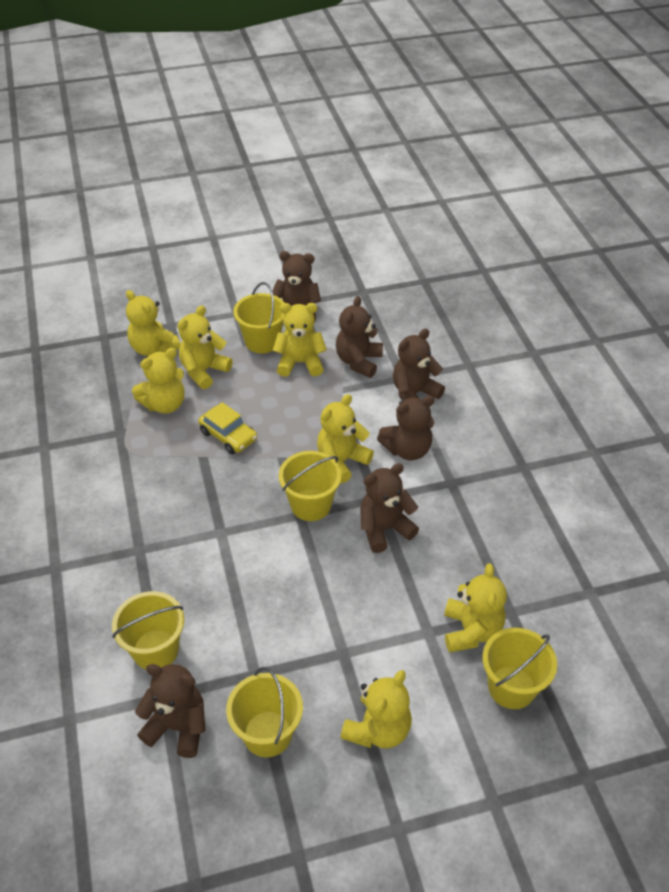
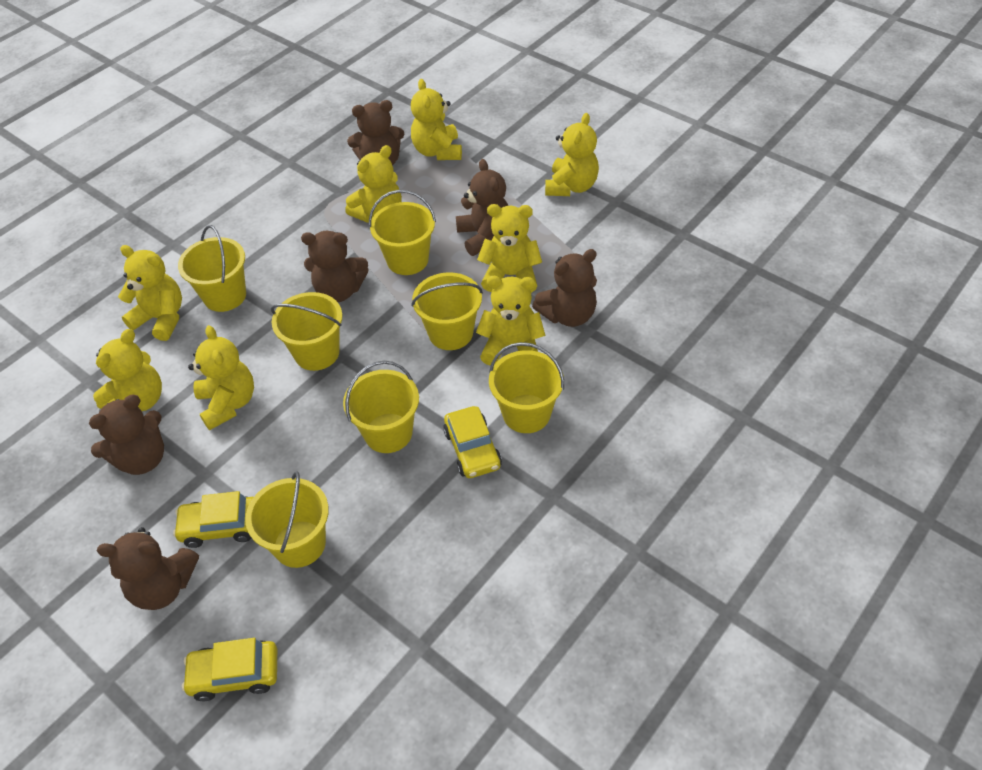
yellow bucket: [112,591,184,670] [226,667,303,757] [233,282,285,353] [279,451,342,521] [483,628,557,709] = 5 -> [178,225,246,312] [245,471,329,568] [271,292,342,371] [343,361,419,453] [369,190,436,275] [411,272,483,350] [489,342,564,433] = 7
yellow car: [198,402,257,454] = 1 -> [173,491,254,548] [182,638,277,701] [443,406,502,478] = 3
yellow teddy bear: [126,290,180,356] [132,348,184,414] [178,305,233,389] [273,303,327,377] [317,394,374,483] [341,670,412,748] [444,564,507,652] = 7 -> [93,329,162,411] [118,245,182,341] [188,325,254,430] [346,145,402,223] [411,79,462,160] [476,276,546,366] [477,204,542,293] [545,113,599,196] = 8

